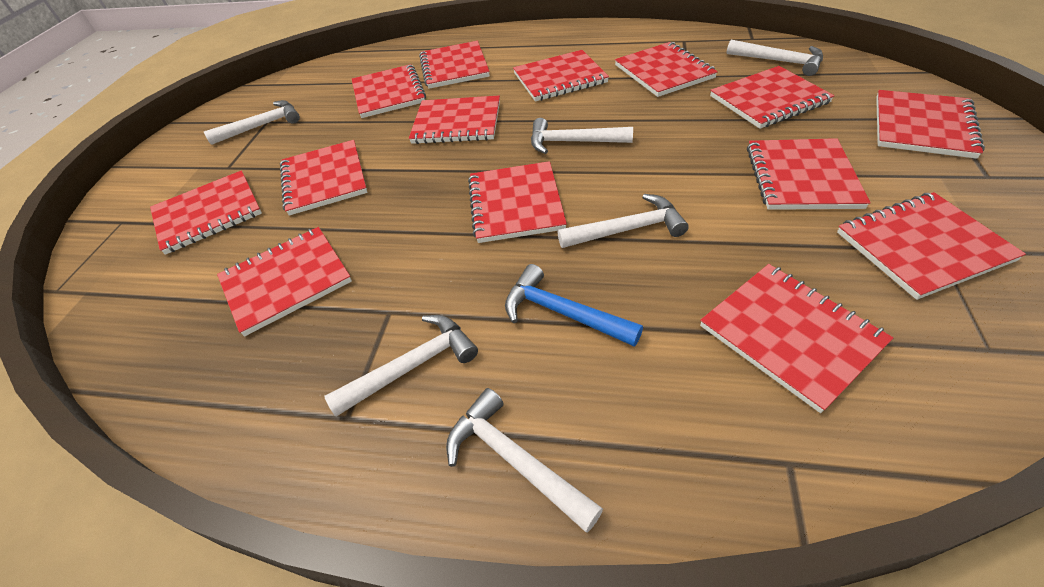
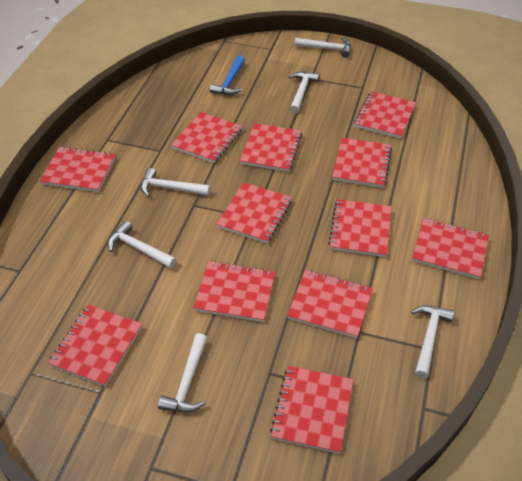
red notebook: [150,170,262,255] [217,227,352,336] [280,140,367,216] [352,64,426,118] [409,96,500,144] [419,41,490,89] [468,161,567,243] [513,50,609,102] [615,42,718,97] [700,264,893,413] [710,66,834,129] [747,138,871,210] [837,192,1026,300] [876,90,985,159] = 14 -> [40,146,115,192] [48,305,142,387] [171,112,242,163] [193,261,276,322] [216,182,292,244] [240,123,302,172] [270,366,353,454] [287,270,373,338] [328,199,392,257] [332,138,392,188] [354,91,416,139] [412,218,489,279] = 12

